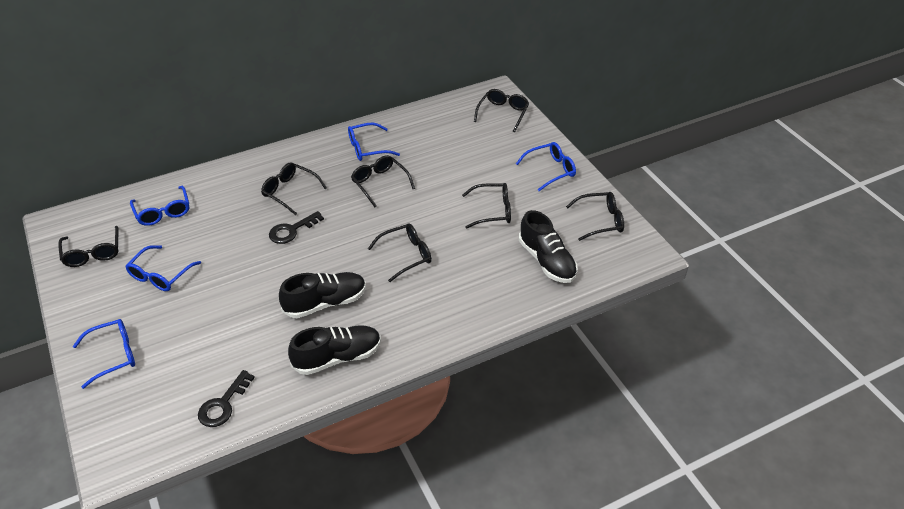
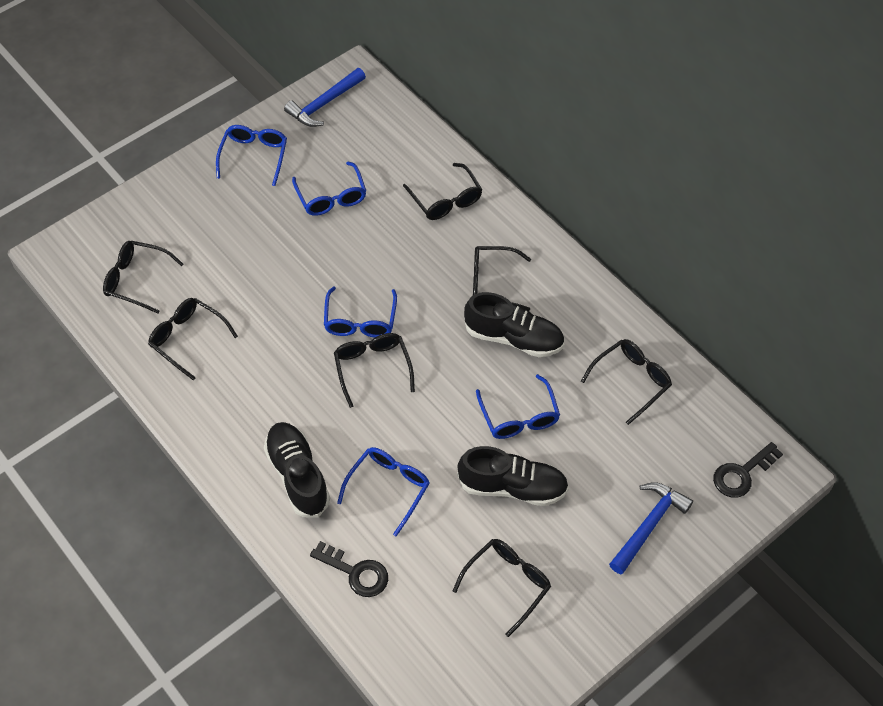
blue hammer: none = 0 -> [284,68,366,127] [609,482,693,574] = 2

